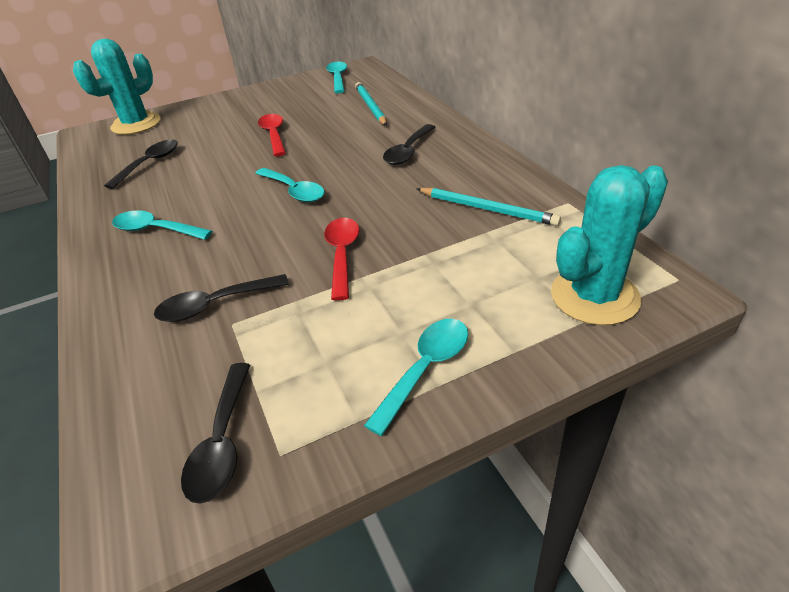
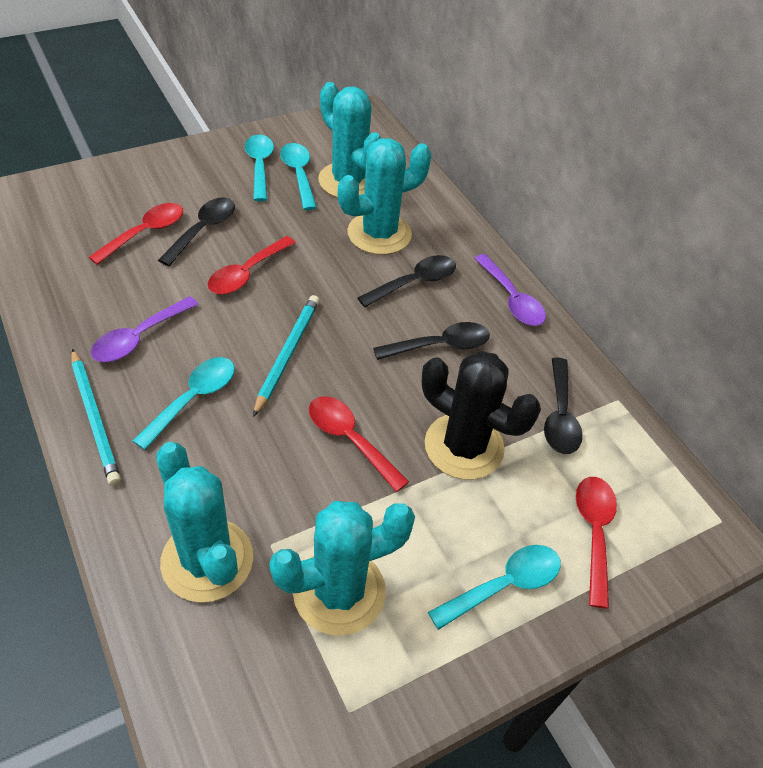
black cactus: none = 0 -> [422,351,541,480] = 1
purple spoon: none = 0 -> [91,296,199,362] [474,254,546,326] = 2
red spoon: [258,114,286,156] [324,218,359,301] = 2 -> [89,203,183,265] [207,236,296,295] [309,396,409,492] [576,477,617,609] = 4
turquoise cactus: [73,39,161,135] [551,165,668,325] = 2 -> [156,442,253,602] [269,501,415,636] [318,82,381,198] [338,138,431,255] = 4

